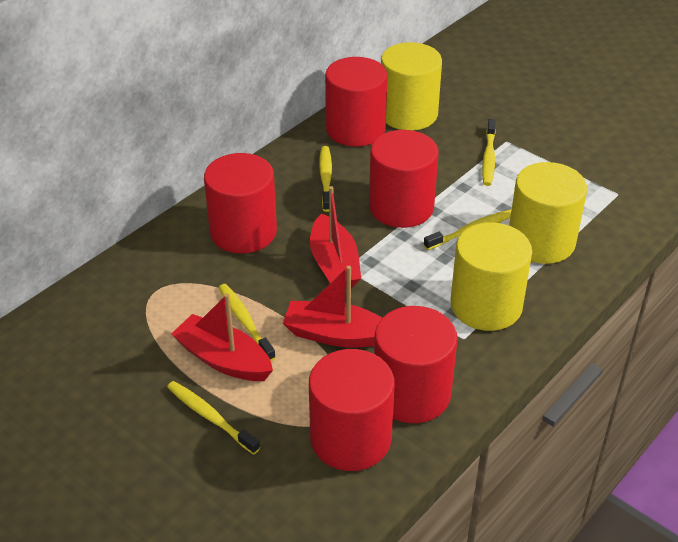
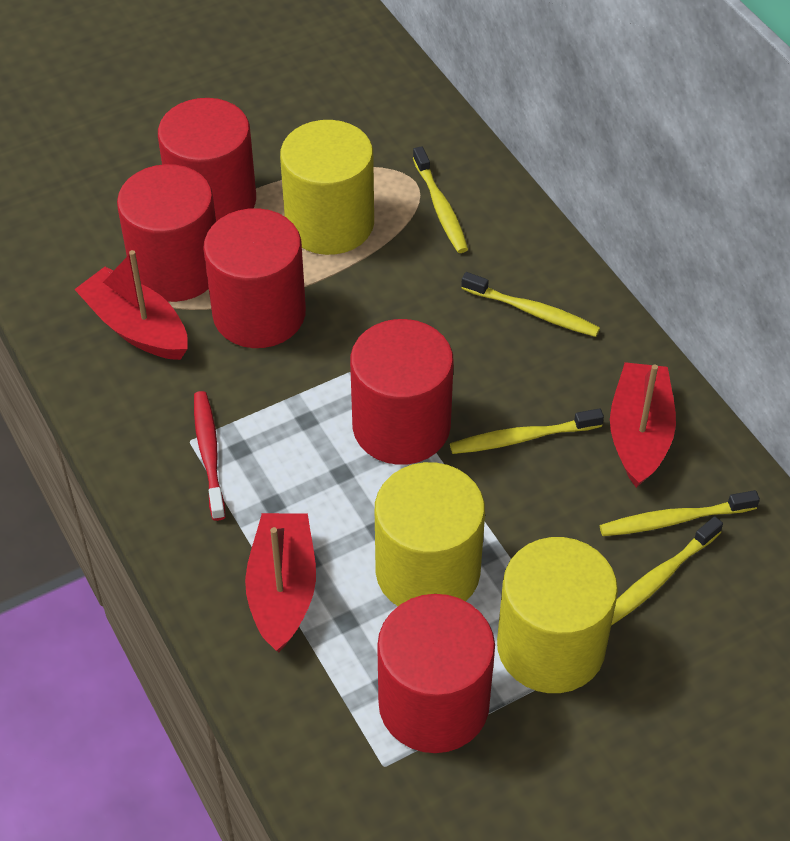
red toothbrush: none = 0 -> [194,391,226,521] = 1

